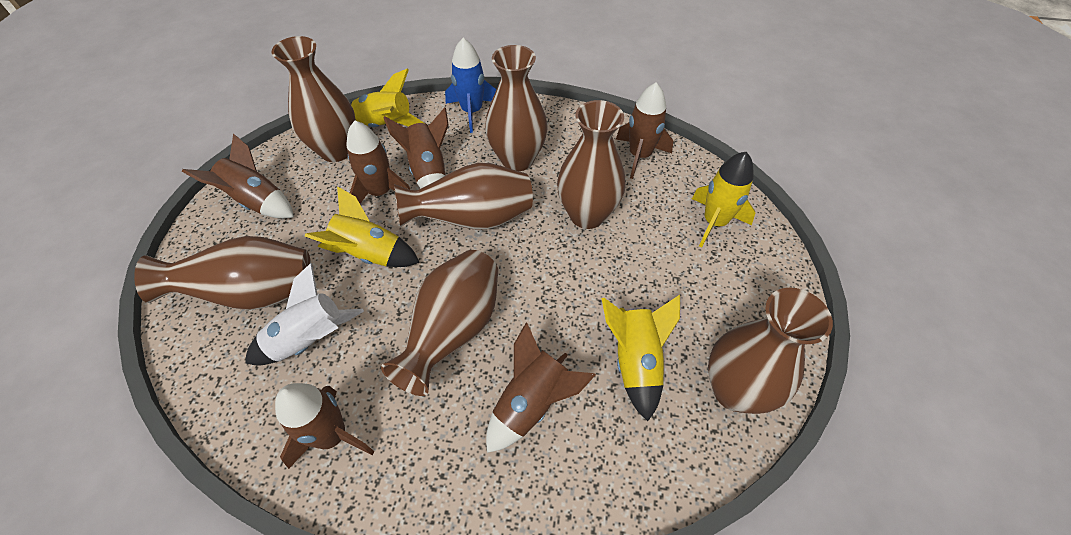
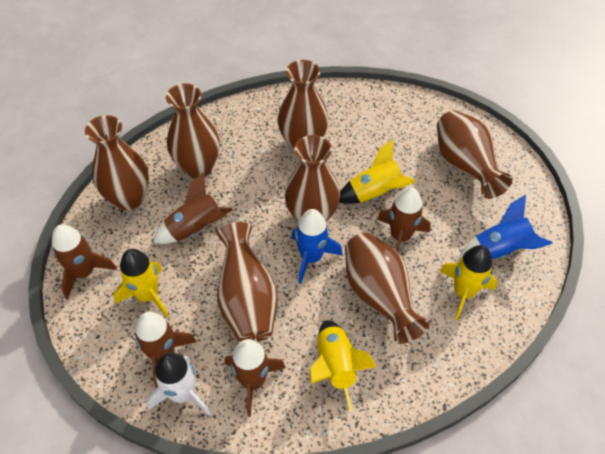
blue rocket: [445,38,496,133] = 1 -> [292,209,343,284] [459,195,552,259] = 2
brown rocket: [182,134,294,219] [275,383,374,469] [346,121,411,204] [383,108,449,189] [486,322,596,453] [616,82,673,179] = 6 -> [52,224,117,299] [135,312,196,388] [153,172,233,244] [224,339,286,417] [377,187,431,252] = 5

